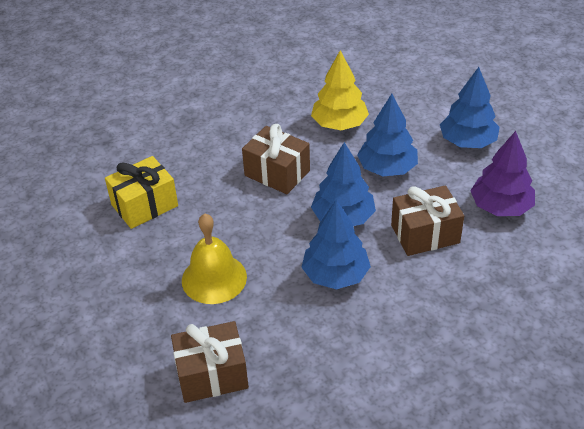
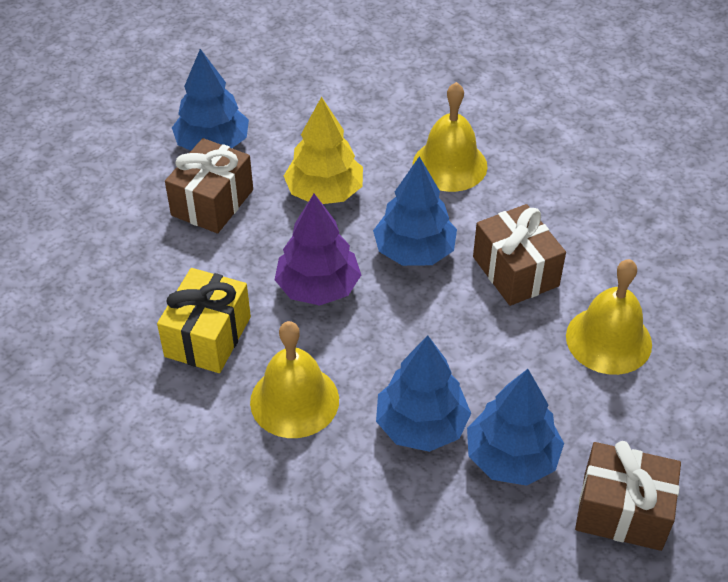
yellow bell: [182,213,247,304] = 1 -> [250,321,339,438] [413,82,487,192] [566,259,652,375] = 3

